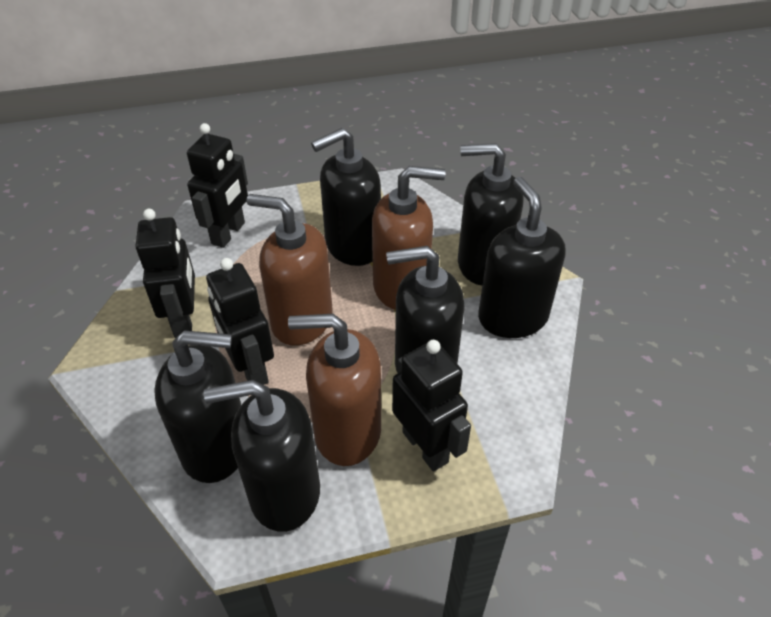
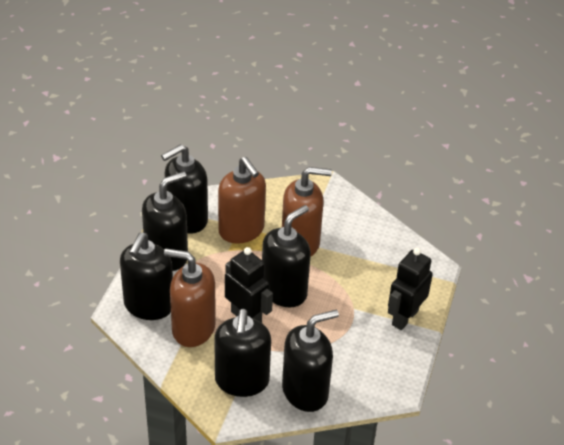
black robot: [136,209,195,338] [187,123,248,248] [206,258,274,385] [392,340,471,471] = 4 -> [225,247,273,323] [388,248,433,330] = 2

